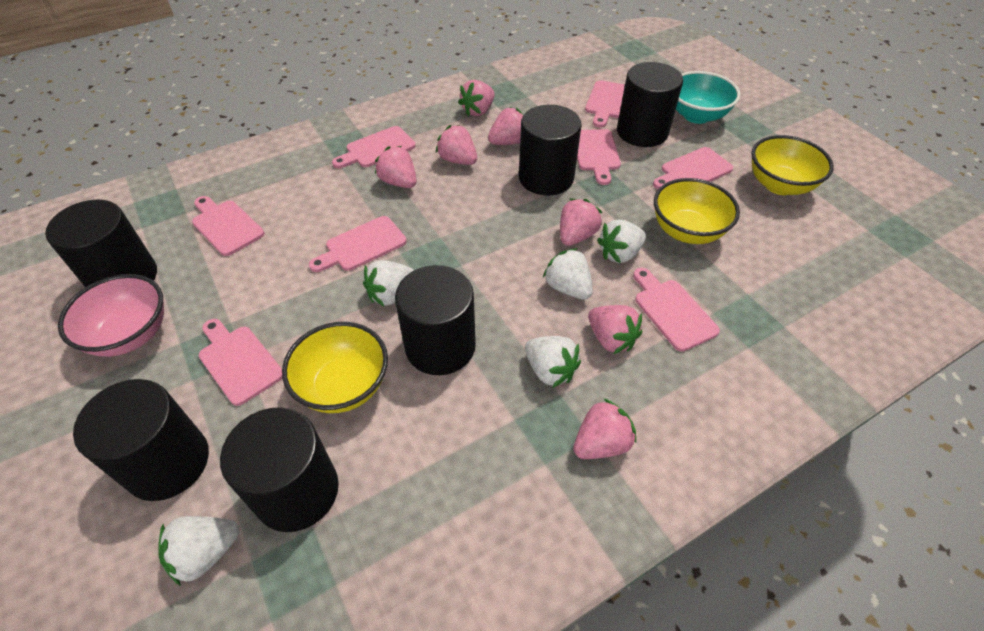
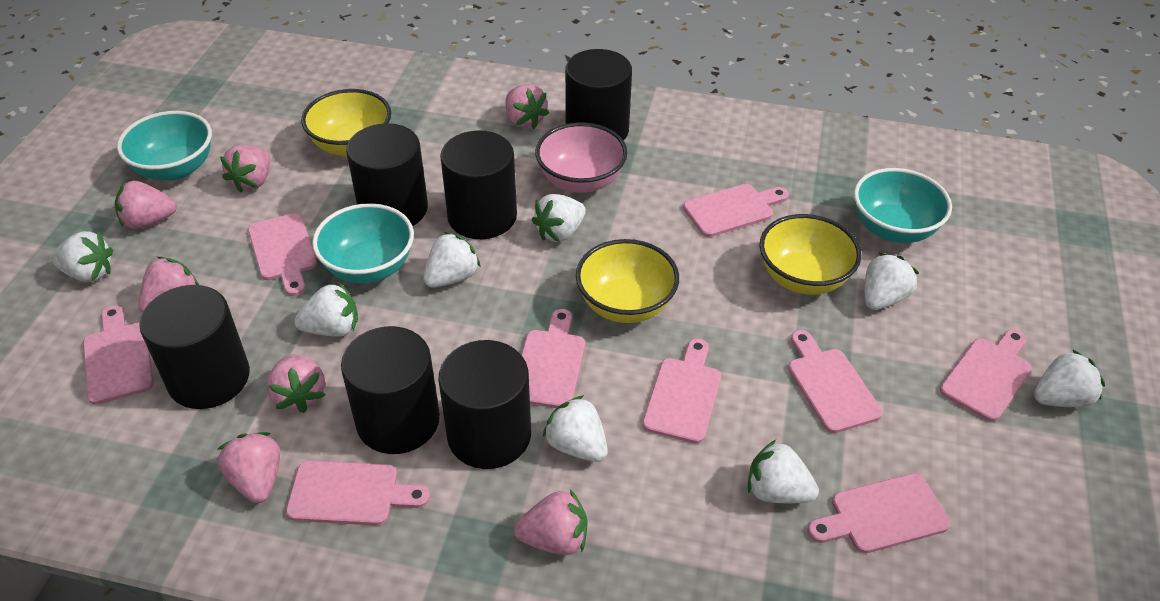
pink cutting board: [192,196,264,256] [199,319,282,406] [309,216,407,272] [332,126,416,168] [577,129,621,185] [585,80,625,128] [633,268,720,352] [653,147,733,189] = 8 -> [83,305,154,405] [248,213,317,296] [286,461,430,526] [521,309,585,408] [642,339,721,444] [683,184,789,237] [788,330,882,433] [807,473,950,553] [940,329,1032,422] = 9
turquoise bowl: [676,71,740,124] = 1 -> [117,111,212,180] [312,203,414,283] [854,168,952,243] = 3
white strawberry: [158,516,240,586] [363,260,414,306] [525,336,581,388] [543,248,593,300] [597,219,646,263] = 5 -> [51,231,113,282] [295,283,358,337] [424,232,481,288] [532,194,586,242] [543,395,608,462] [748,440,819,503] [864,253,919,310] [1034,349,1105,407] = 8

